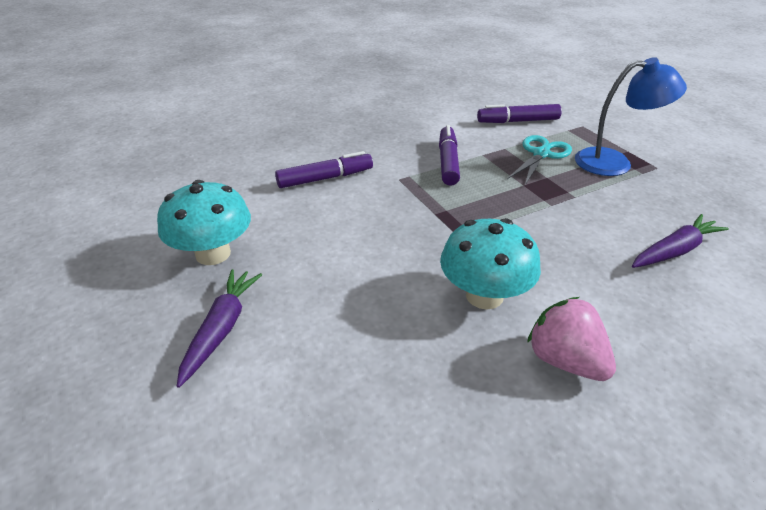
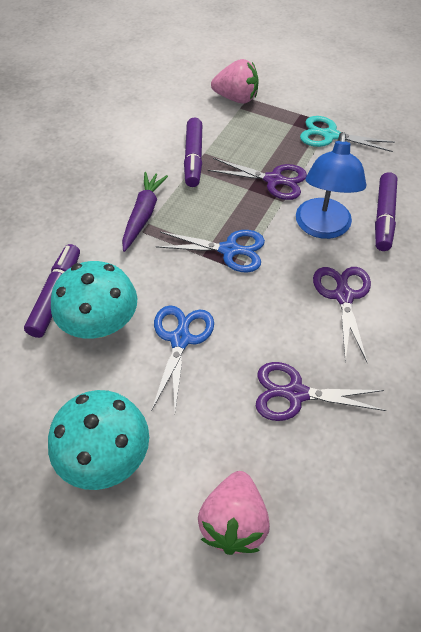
blue scissors: none = 0 -> [152,305,214,411] [155,230,265,273] = 2
pink strawberry: [527,297,616,381] = 1 -> [198,471,270,555] [211,59,258,104] = 2
purple carrot: [177,269,262,388] [632,214,729,268] = 2 -> [122,172,168,252] = 1
purple scissors: none = 0 -> [208,158,307,200] [256,362,386,421] [313,267,371,363] = 3

